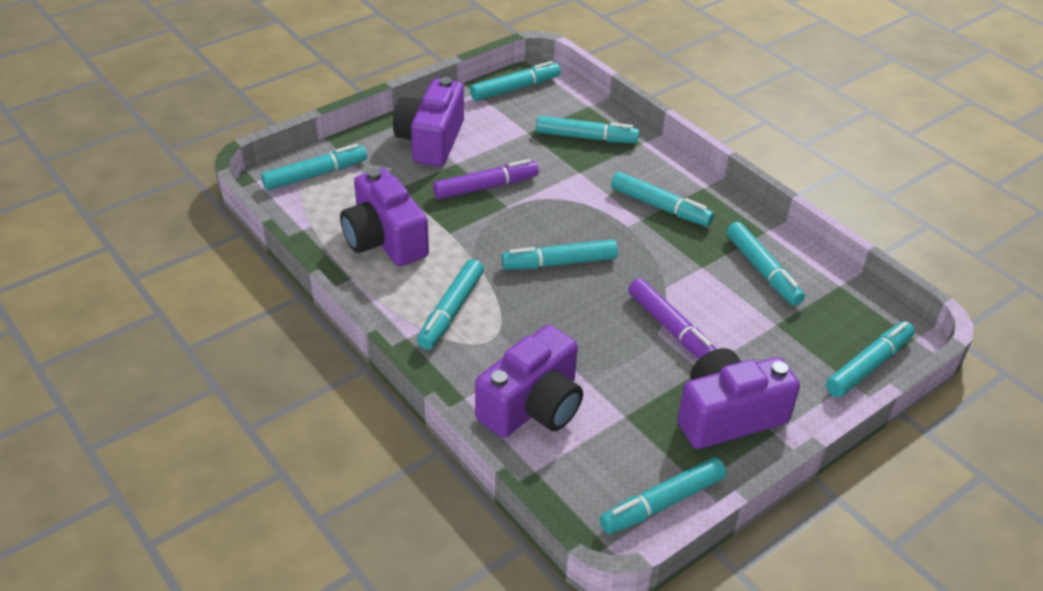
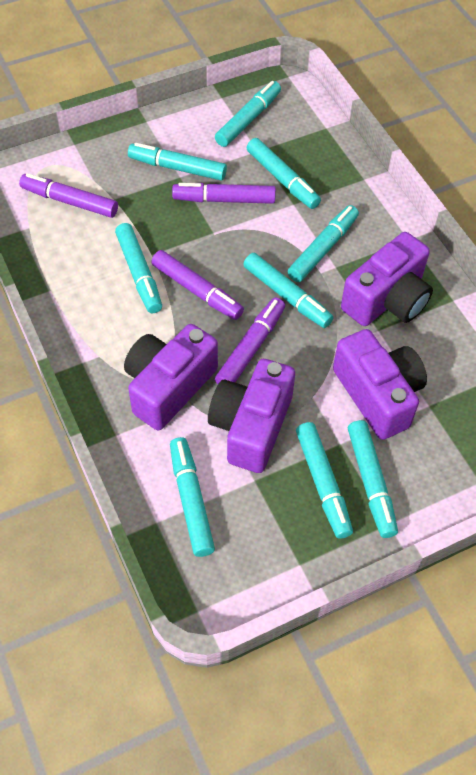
purple marker: [433,159,539,200] [628,278,716,359] = 2 -> [19,173,118,218] [151,250,244,320] [172,183,276,204] [215,298,285,384] = 4

